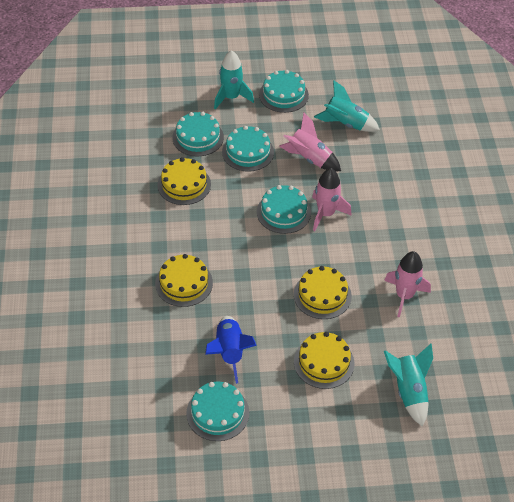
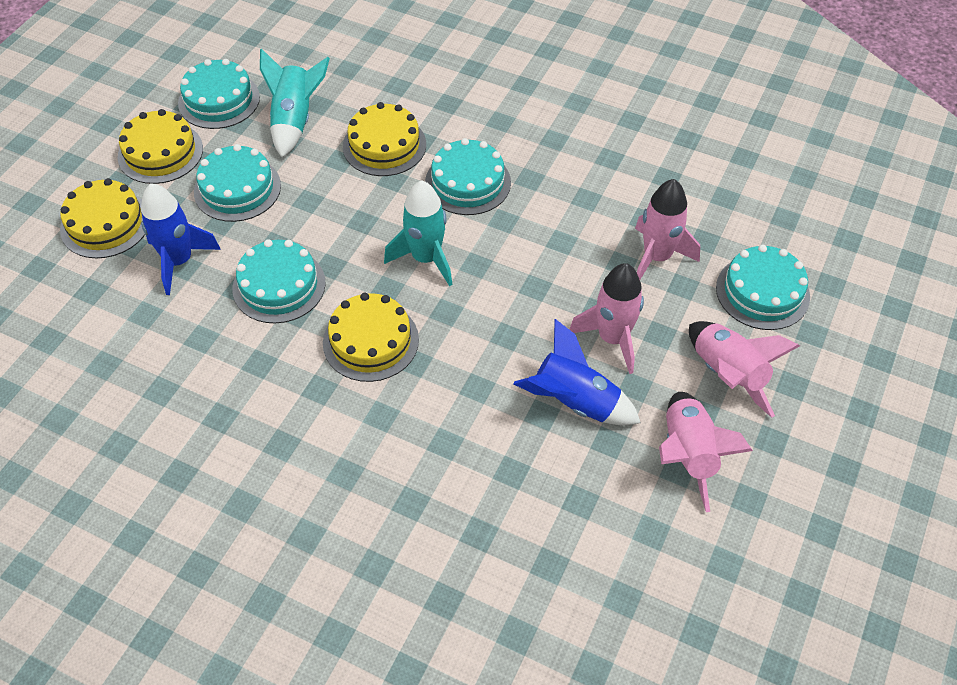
blue rocket: [205,316,257,384] = 1 -> [141,183,221,295] [513,319,641,426] = 2
pink rocket: [279,113,341,171] [312,168,352,231] [384,251,431,317] = 3 -> [569,263,644,374] [635,179,700,280] [659,392,753,512] [689,321,800,418] = 4
turquoise rocket: [214,50,254,109] [314,80,380,132] [384,343,433,427] = 3 -> [260,48,330,158] [384,180,453,286] = 2

